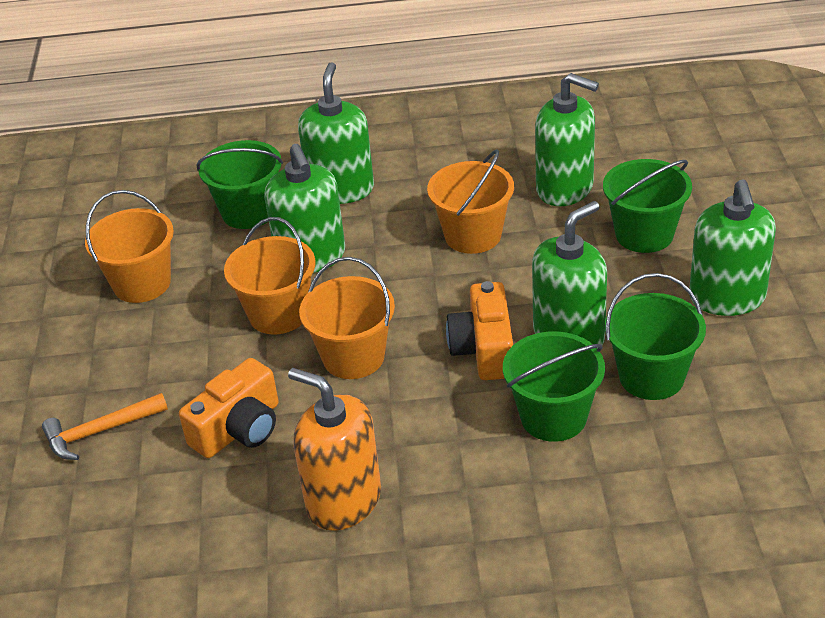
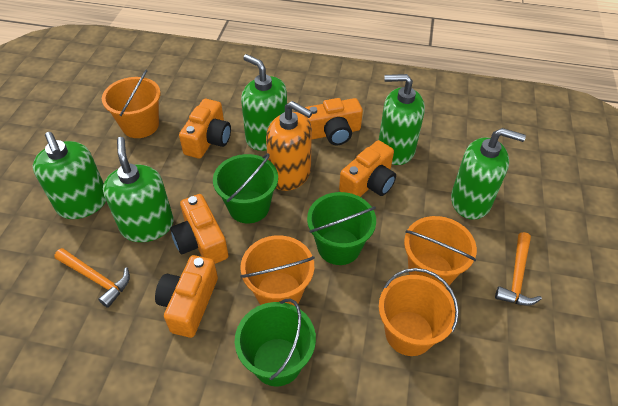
green bucket: [197,140,283,229] [503,331,605,442] [603,159,692,253] [605,273,706,400] = 4 -> [213,153,278,223] [235,299,316,386] [307,192,376,265] = 3
orange camera: [179,358,279,458] [446,281,513,380] = 2 -> [155,255,218,338] [170,194,228,264] [179,99,231,159] [305,98,363,145] [339,140,396,197] = 5
orange hammer: [42,393,168,460] = 1 -> [54,248,130,308] [495,232,542,305] = 2

